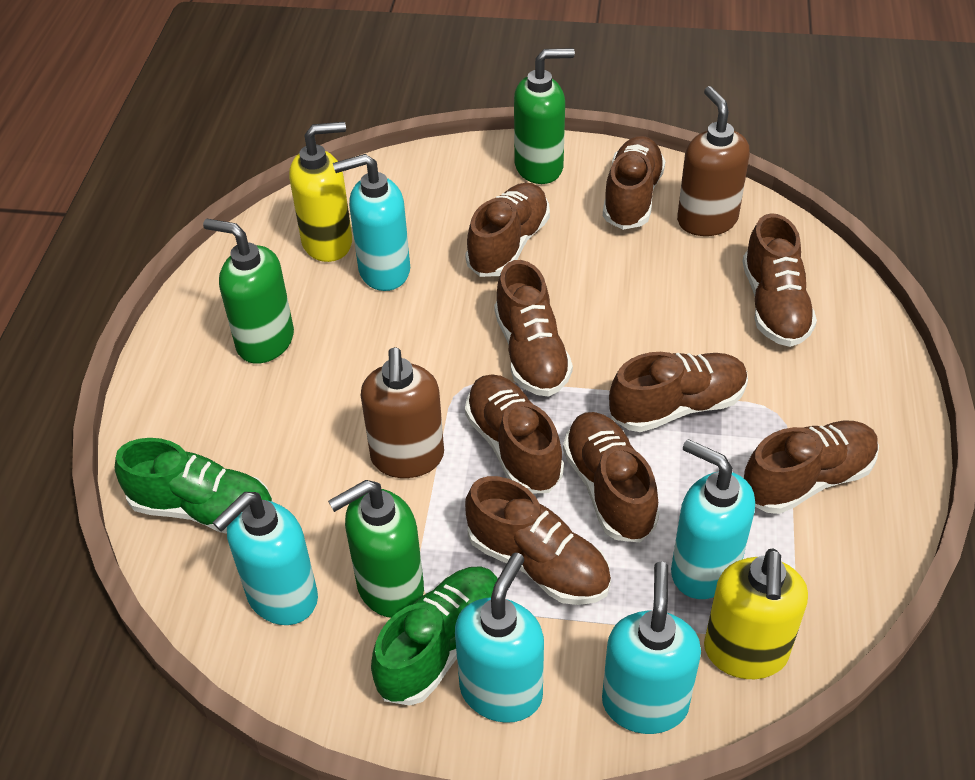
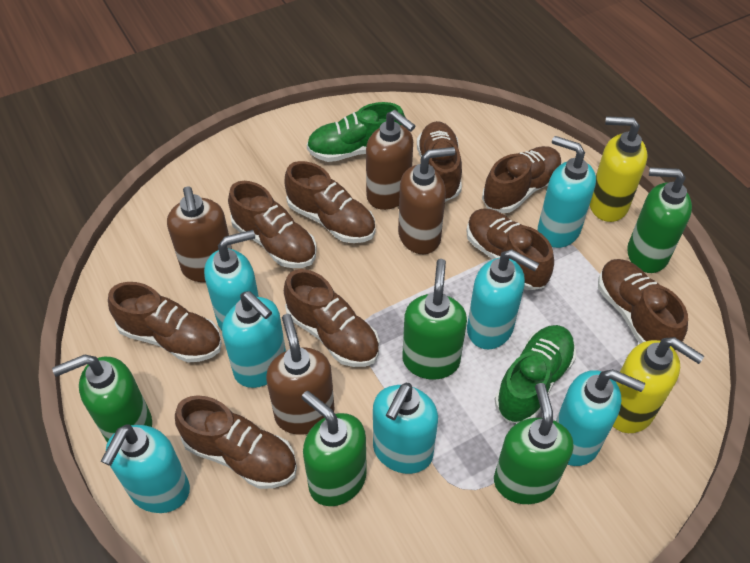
brown soap dispenser: [361,347,444,478] [677,86,750,236] = 2 -> [167,186,232,282] [266,314,335,435] [366,110,415,210] [398,147,455,254] = 4
green soap dispenser: [203,219,294,364] [328,480,424,618] [514,48,575,184] = 3 -> [52,354,152,443] [301,391,367,506] [402,259,467,380] [494,383,573,504] [627,167,692,273] = 5
turquoise soap dispenser: [212,492,318,625] [333,154,410,291] [455,553,544,723] [602,562,701,734] [671,439,755,599] = 5 -> [101,424,190,513] [204,230,259,330] [222,291,286,388] [373,383,438,474] [467,249,539,349] [538,136,596,248] [556,369,645,466] = 7

